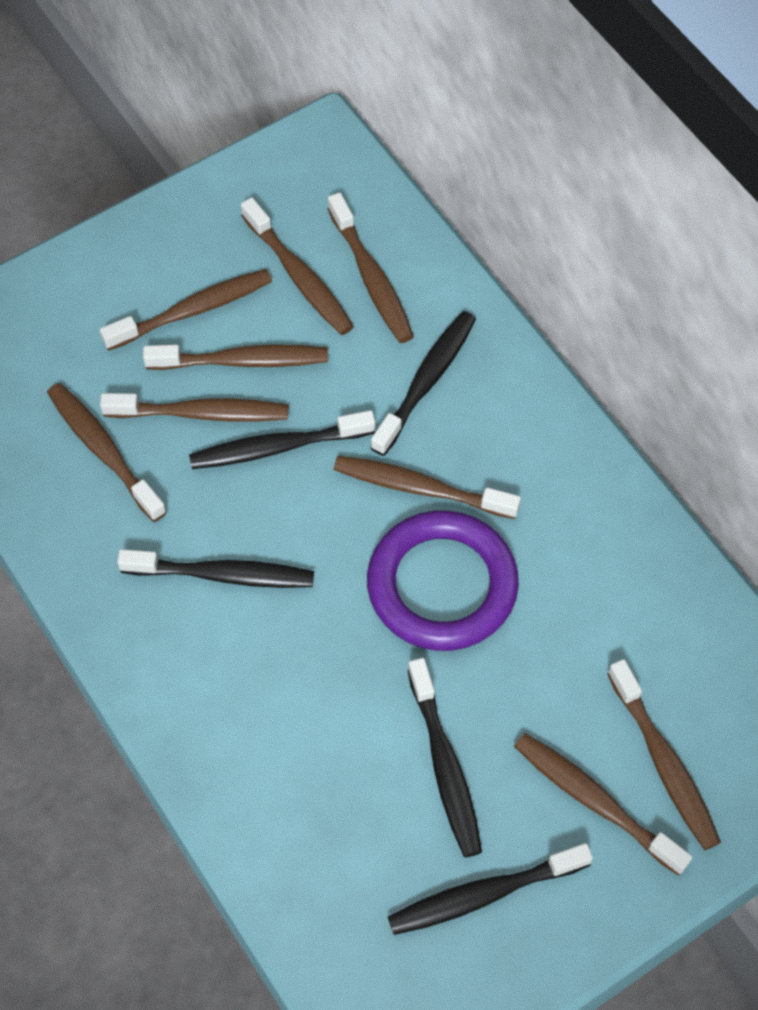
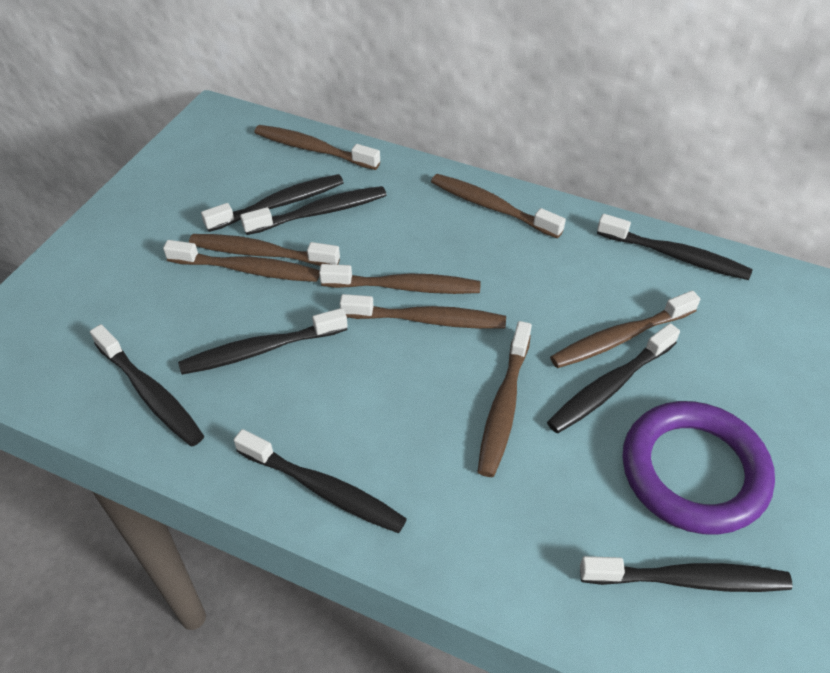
black toothbrush: [117,549,314,588] [189,410,375,469] [370,311,476,456] [388,843,593,935] [408,658,482,857] = 5 -> [90,324,204,447] [178,308,348,375] [201,174,344,232] [234,429,407,533] [240,186,386,235] [547,323,680,433] [580,556,793,592] [597,214,753,280] = 8
brown toothbrush: [47,383,167,522] [100,269,272,351] [100,393,288,422] [143,344,328,370] [241,197,354,335] [327,192,414,343] [334,455,521,519] [514,733,692,876] [607,659,721,850] = 9 -> [163,240,320,282] [189,234,340,266] [254,125,380,170] [319,264,481,294] [340,294,506,329] [431,174,566,239] [478,321,532,477] [550,290,700,368] = 8

